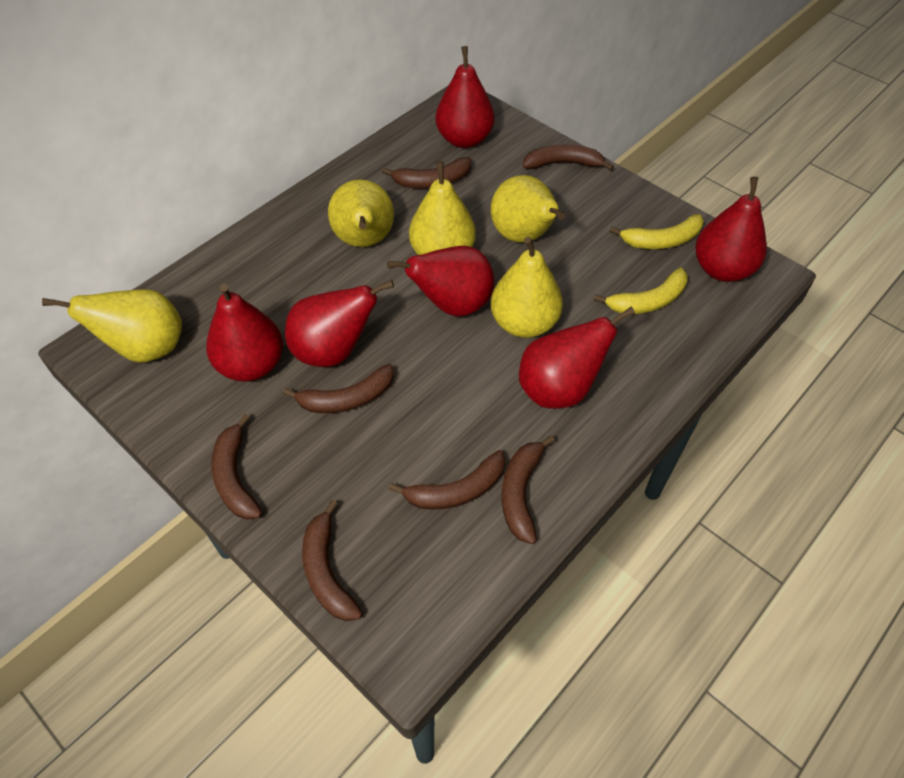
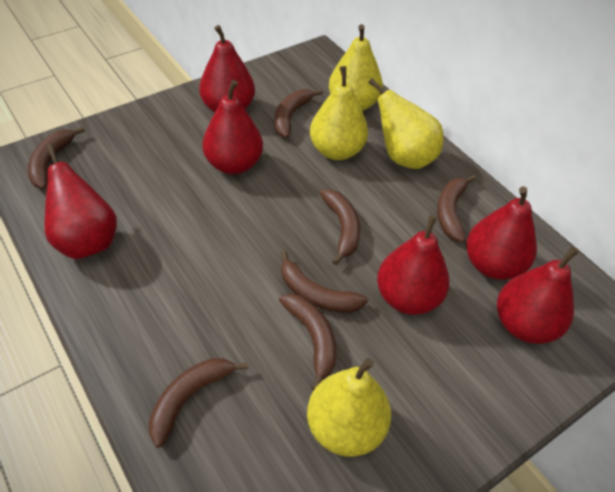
yellow banana: [594,268,688,314] [610,214,704,249] = 2 -> none = 0
yellow pear: [42,289,182,363] [328,179,394,247] [409,161,476,255] [491,175,565,242] [491,237,563,338] = 5 -> [307,358,391,457] [310,66,368,160] [329,24,383,111] [368,78,443,169] = 4

